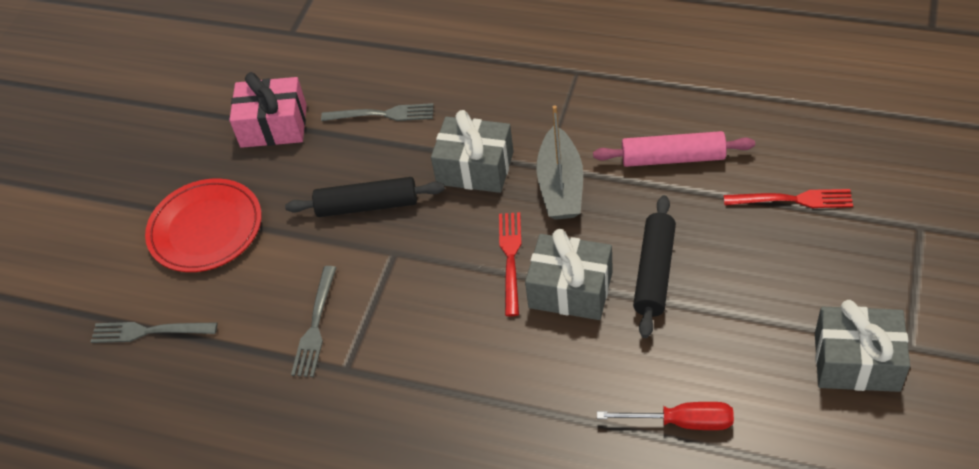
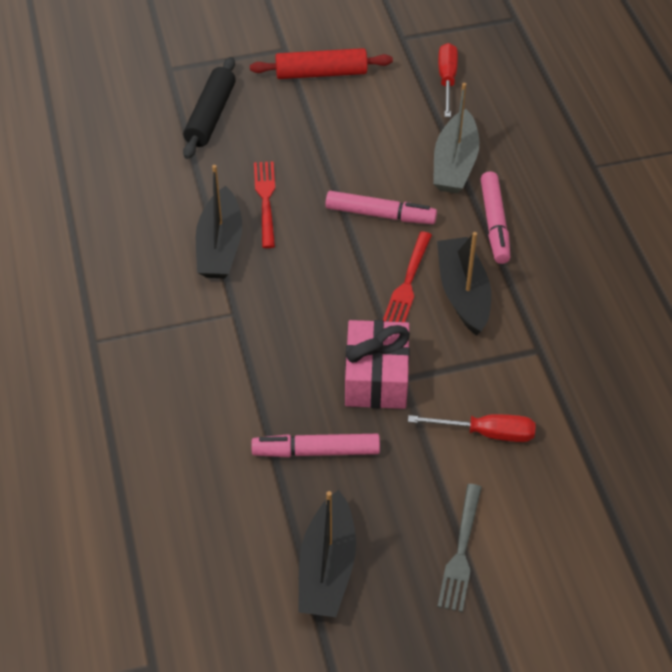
black boat: none = 0 -> [196,165,242,278] [298,490,356,617] [437,232,491,335] = 3
black rolling pin: [285,177,445,217] [633,195,676,338] = 2 -> [183,57,236,159] = 1
grey fork: [91,322,217,343] [291,266,337,377] [321,103,434,121] = 3 -> [438,484,482,612] = 1
grey gift: [431,110,514,193] [525,229,613,320] [815,300,910,392] = 3 -> none = 0
pink marker: none = 0 -> [252,434,380,457] [325,191,437,224] [480,171,511,264] = 3
pink rolling pin: [593,131,755,167] = 1 -> none = 0
red plate: [145,178,262,272] = 1 -> none = 0
red rolling pin: none = 0 -> [250,48,393,79] = 1
red screwdriver: [597,402,734,430] = 1 -> [408,414,536,442] [438,43,458,117] = 2

